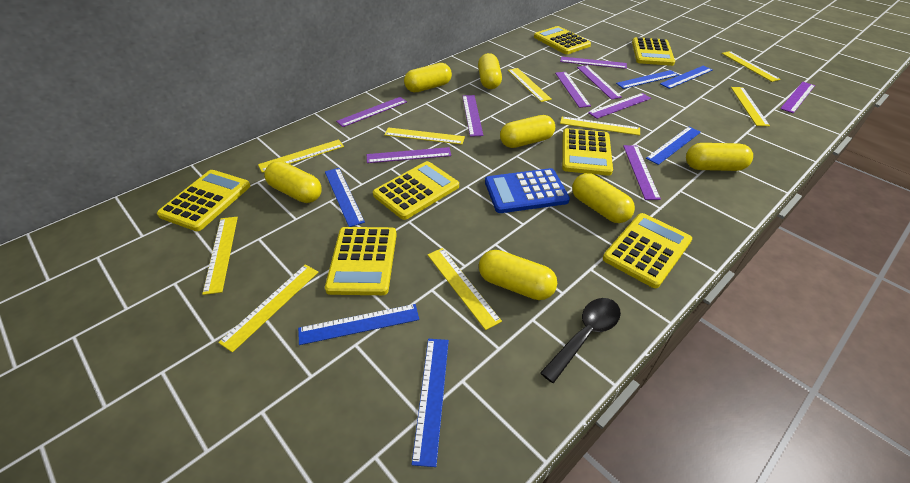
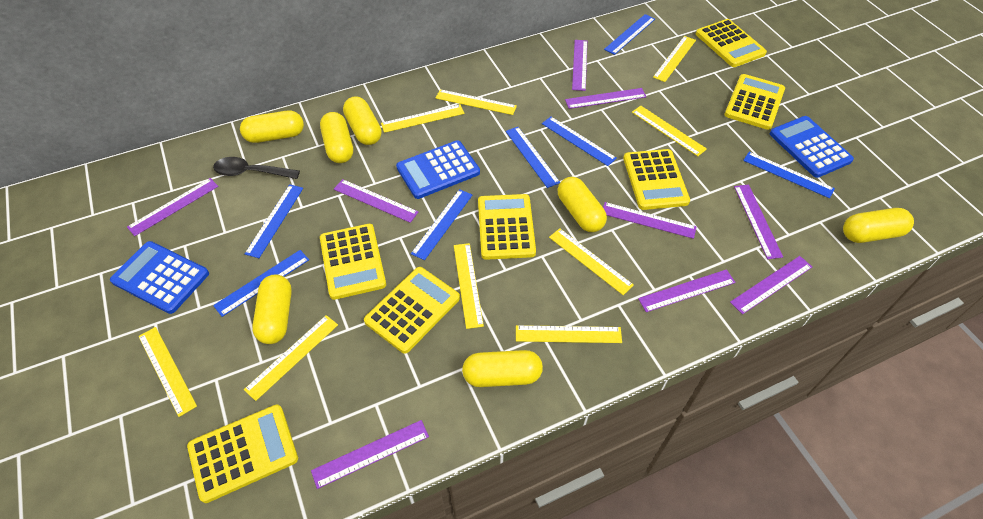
blue calculator: [485,168,570,213] = 1 -> [110,241,209,314] [396,140,480,199] [770,116,854,178] = 3
blue ruler: [298,304,419,345] [325,168,365,227] [412,339,449,467] [616,70,678,89] [646,127,701,165] [660,66,713,89] = 6 -> [213,250,309,317] [245,184,303,258] [411,189,472,260] [506,127,560,188] [542,117,617,166] [604,14,655,55] [743,152,835,198] = 7

